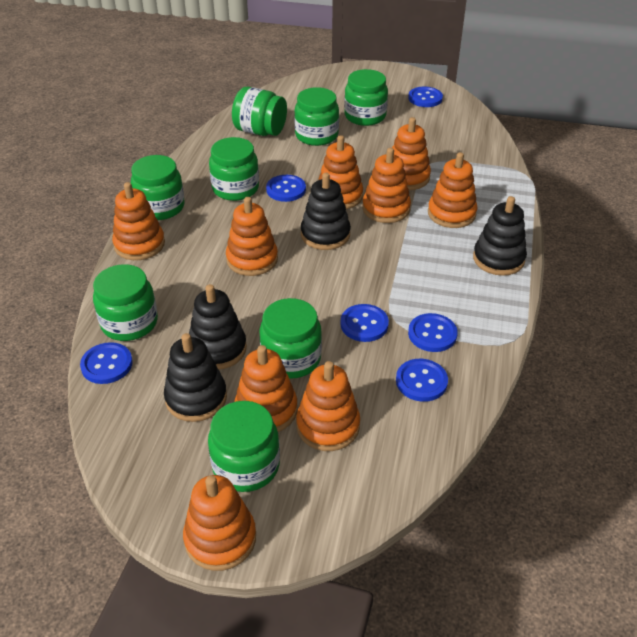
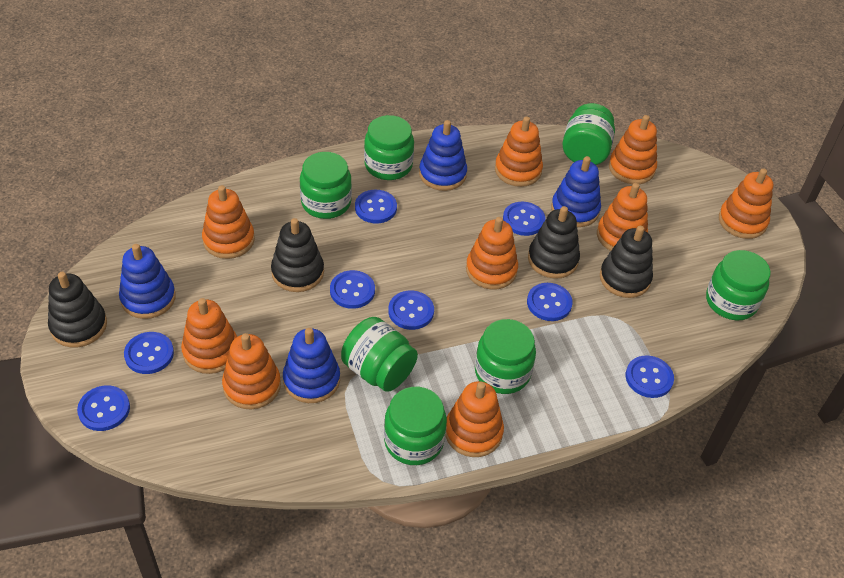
blue button: [80,342,133,384] [266,175,306,202] [340,304,389,342] [396,359,448,402] [408,87,443,107] [408,313,458,352] = 6 -> [77,385,130,431] [124,332,174,374] [330,270,375,309] [355,190,397,223] [388,291,434,330] [503,202,546,236] [527,283,573,321] [626,355,674,398] = 8
blue stacking toy: none = 0 -> [119,244,176,319] [283,328,340,403] [419,120,467,191] [551,156,601,227] = 4
green jar: [93,264,158,341] [131,155,185,220] [208,401,280,492] [209,137,259,201] [232,87,287,136] [260,298,322,379] [294,87,339,146] [344,69,388,126] = 8 -> [300,152,352,219] [341,317,418,392] [364,115,414,180] [384,387,447,465] [475,319,536,394] [562,103,615,165] [706,250,771,320] = 7

